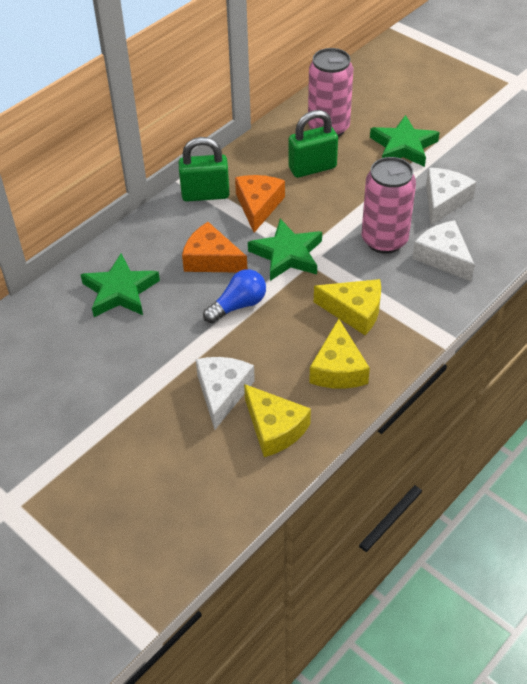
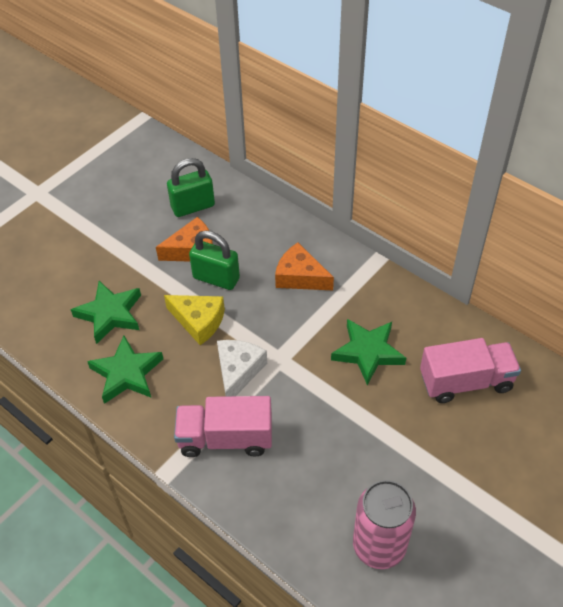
blue light bulb: [203,269,266,323] = 1 -> none = 0
pink can: [308,48,353,137] [362,157,416,254] = 2 -> [353,480,416,569] = 1
pink truck: none = 0 -> [174,396,272,457] [420,338,521,403] = 2
white cheese: [196,357,255,430] [412,220,475,281] [426,168,476,225] = 3 -> [217,340,267,396] = 1
yellow cheese: [244,384,311,457] [309,319,370,389] [314,279,381,335] = 3 -> [164,295,225,345] = 1

